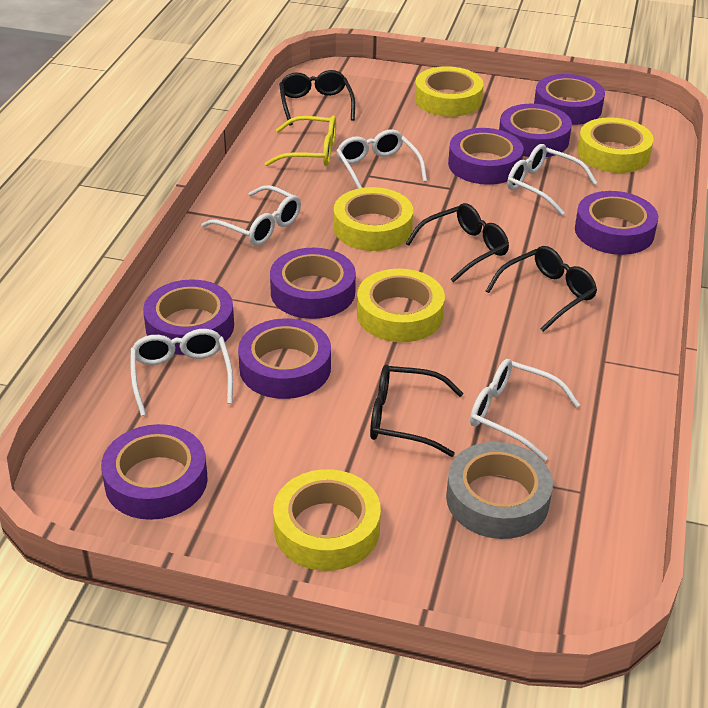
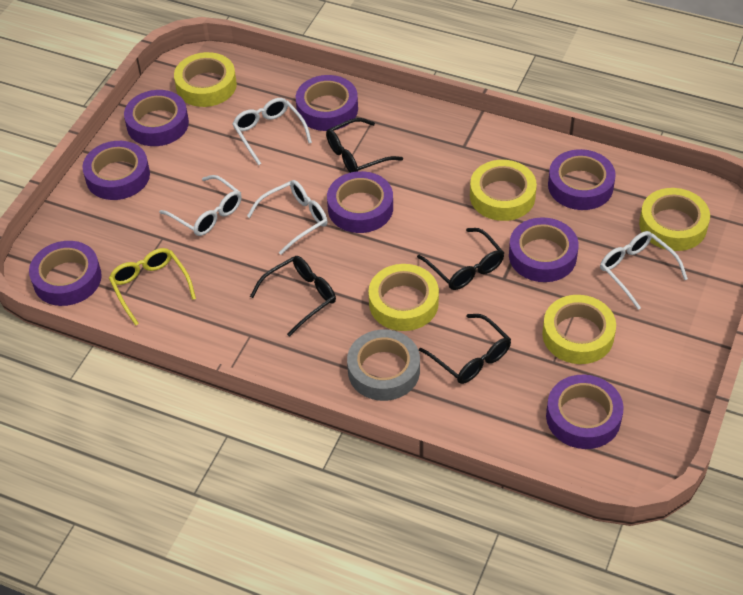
white glasses: [130,329,233,416] [202,185,301,246] [336,129,427,189] [470,359,580,461] [507,144,597,215] = 5 -> [159,175,242,236] [233,98,312,165] [247,180,328,255] [600,231,688,310] = 4

